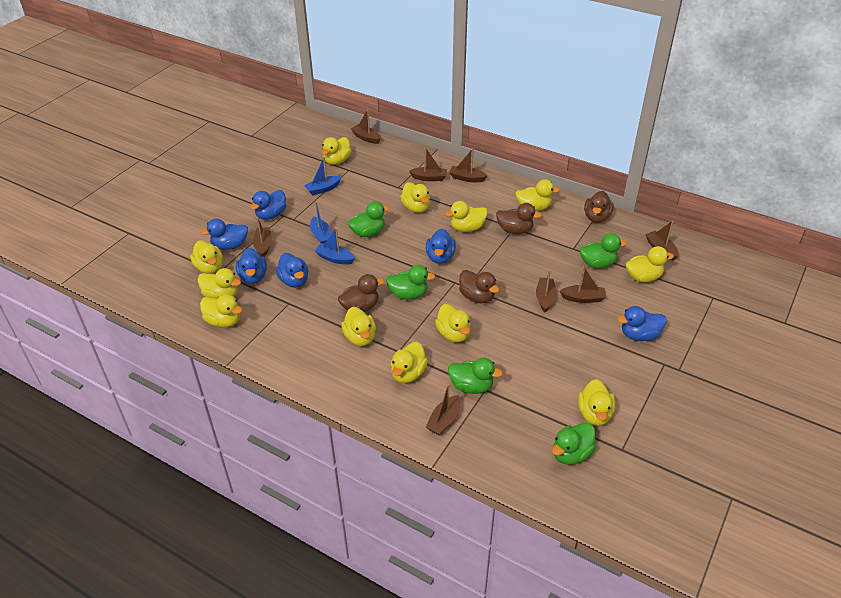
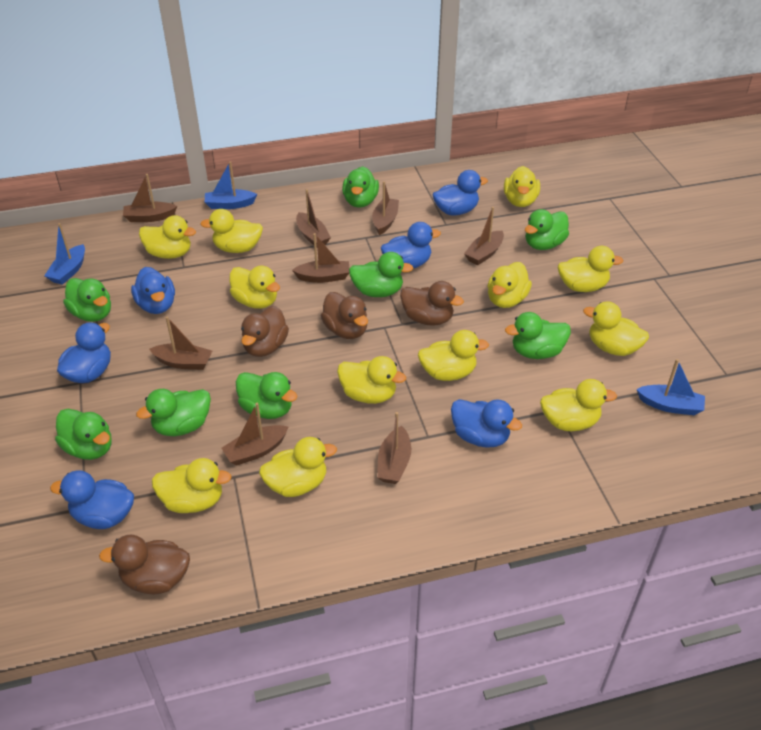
green duck: [348,201,390,237] [386,265,436,300] [448,358,503,394] [552,423,596,465] [579,233,627,268] = 5 -> [55,409,112,460] [63,278,111,322] [136,389,211,436] [236,372,298,419] [342,166,379,208] [349,252,413,297] [505,312,571,359] [525,209,569,250] = 8

